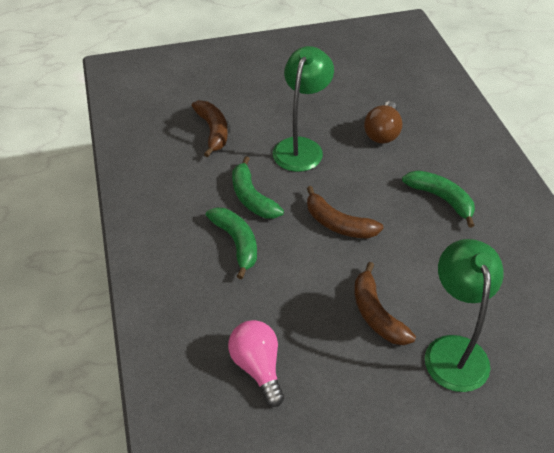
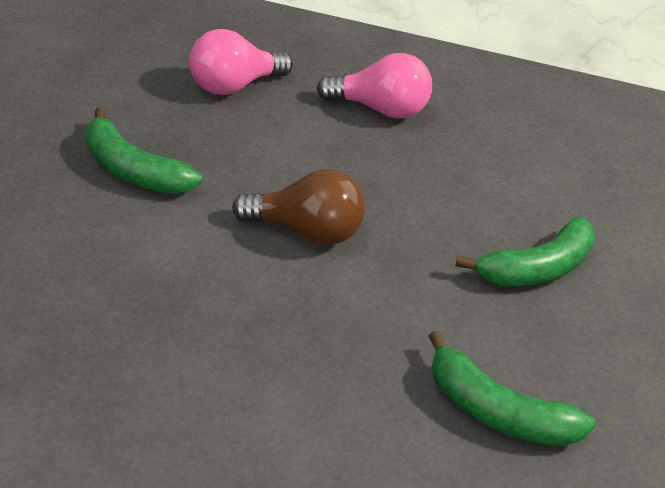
brown banana: [192,100,228,157] [307,186,384,239] [354,262,416,345] = 3 -> none = 0
green lamp: [273,46,334,172] [425,239,504,392] = 2 -> none = 0
pink light bulb: [228,320,284,407] = 1 -> [189,29,293,95] [317,53,432,118] = 2

